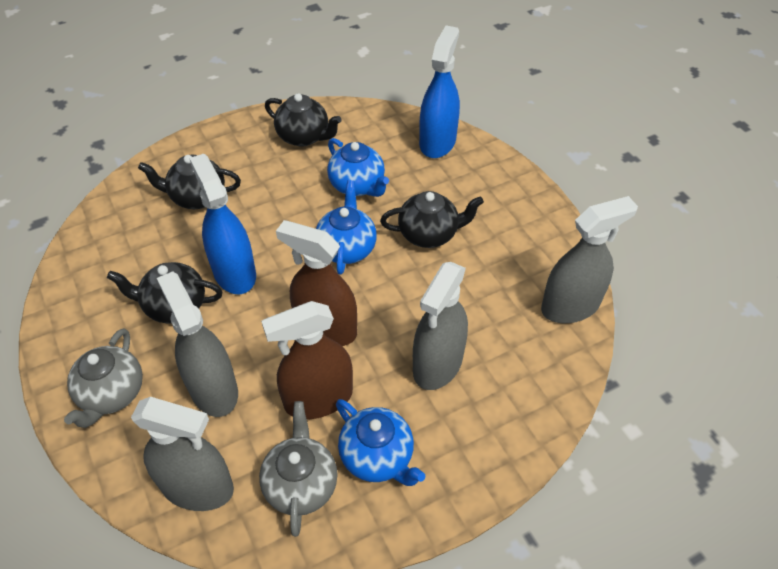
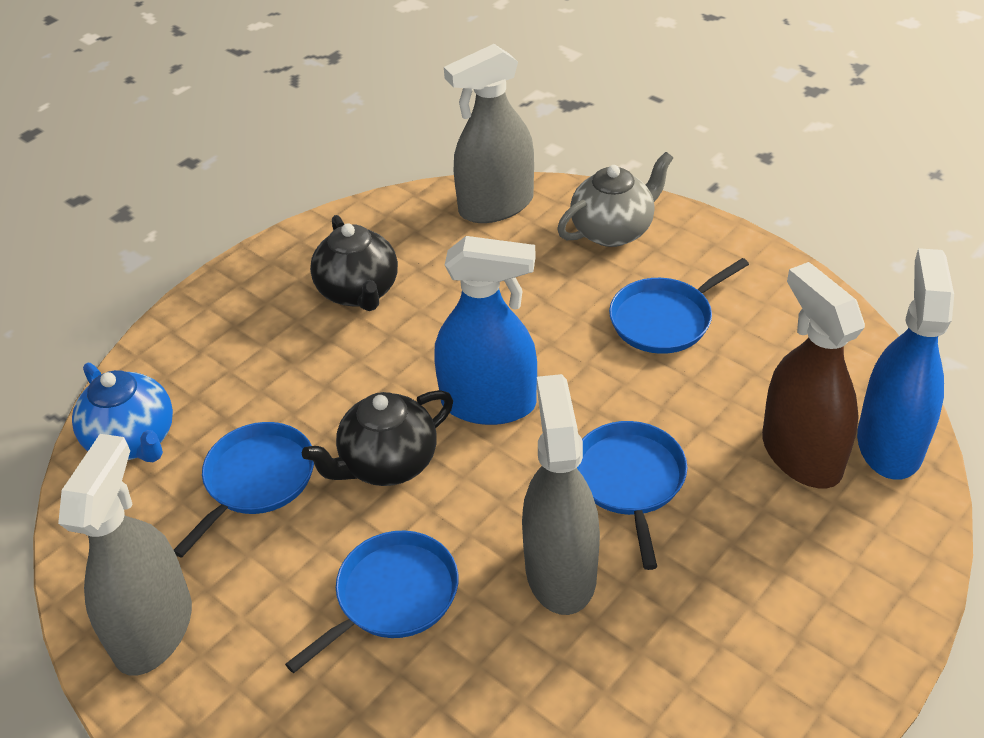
black teapot: [107,262,223,324] [138,154,241,209] [265,93,342,147] [380,191,484,248] = 4 -> [302,390,453,486] [310,215,398,311] = 2
blue pan: none = 0 -> [174,422,314,558] [285,531,458,673] [577,421,687,570] [609,258,749,354] = 4
blue teapot: [316,180,377,275] [327,138,389,197] [336,399,425,486] = 3 -> [72,363,173,462] = 1
brown spray bottle: [261,301,353,419] [276,220,357,346] = 2 -> [762,262,865,488] = 1
grey spray bottle: [131,397,234,511] [157,271,238,417] [413,262,468,390] [541,196,638,323] = 4 -> [58,434,192,676] [444,44,534,223] [522,374,600,615] = 3
grey teapot: [64,328,143,428] [259,401,338,537] = 2 -> [557,152,673,247] = 1

